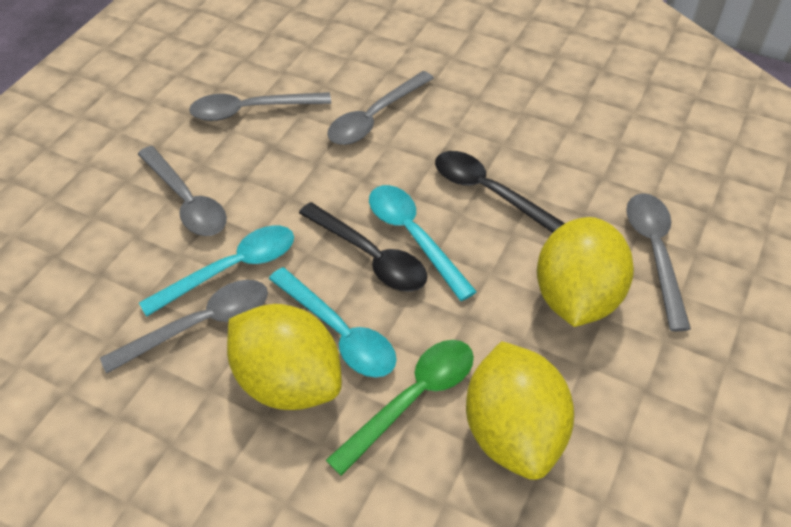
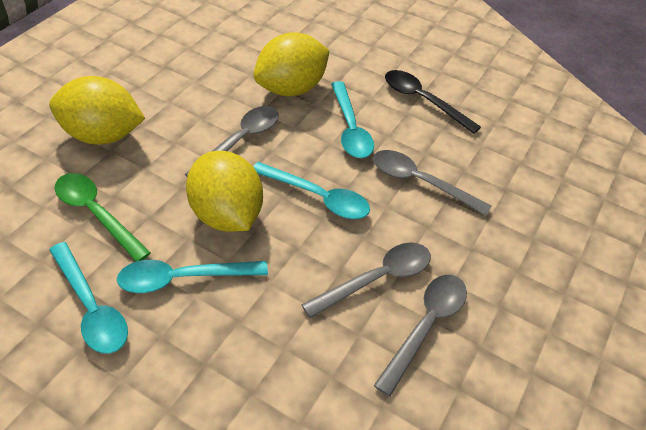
black spoon: [299,202,427,292] [435,151,565,233] = 2 -> [385,70,481,134] = 1
grey spoon: [100,280,268,374] [138,146,227,236] [189,92,331,121] [327,71,434,145] [626,193,691,331] = 5 -> [185,106,279,177] [301,242,431,318] [373,150,491,216] [374,275,467,396] = 4
turquoise spoon: [139,225,294,317] [269,267,396,378] [369,185,477,301] = 3 -> [49,242,128,354] [117,260,268,293] [253,162,370,219] [331,81,374,158] = 4

